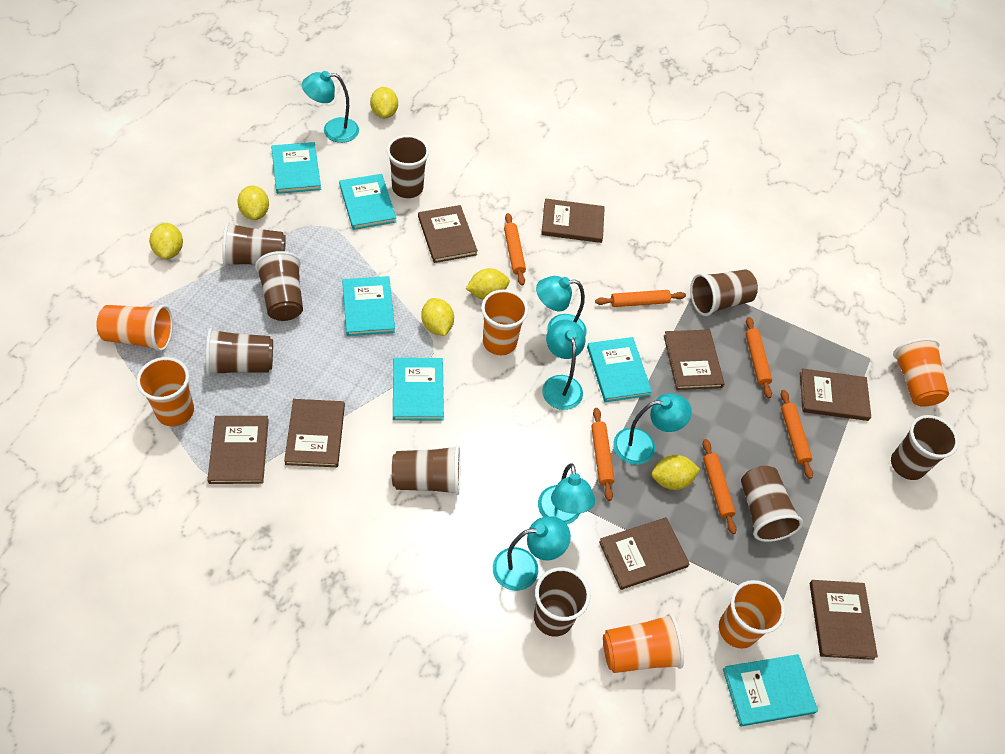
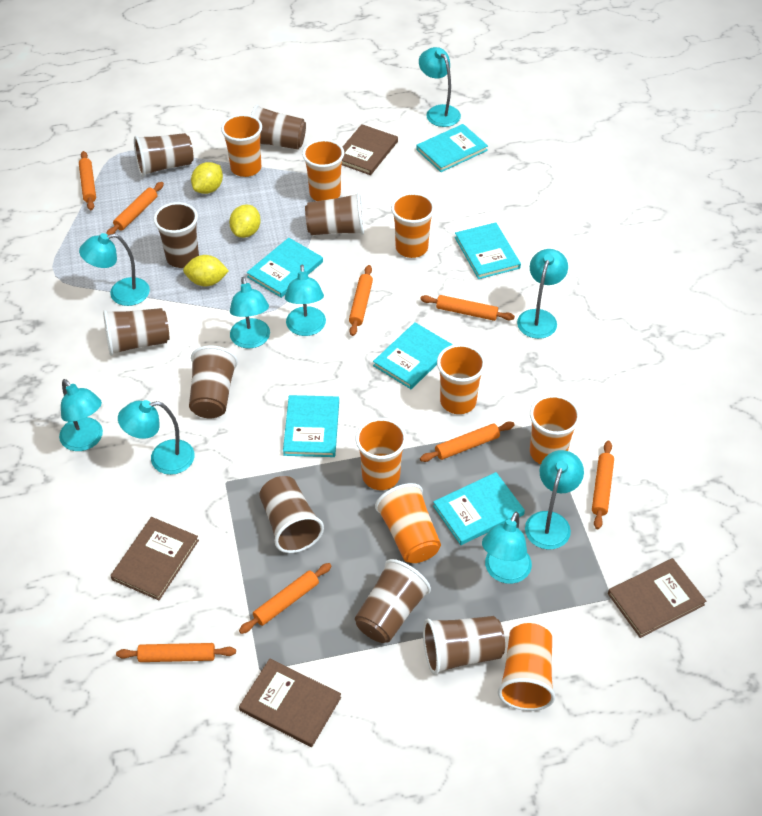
brown book: [207,416,269,484] [284,399,345,467] [418,205,478,263] [541,199,605,243] [599,517,690,590] [664,330,724,390] [800,368,871,421] [810,580,878,660] = 8 -> [110,517,199,600] [239,659,341,747] [342,124,398,175] [608,558,706,638] = 4
orange cup: [96,305,173,352] [136,357,194,426] [481,289,528,355] [603,613,684,673] [719,580,785,649] [893,338,949,407] = 6 -> [221,114,262,177] [302,139,344,201] [355,418,407,490] [375,483,441,563] [391,192,435,258] [437,344,486,414] [498,623,555,711] [530,395,580,464] = 8
orange rolling pin: [504,213,526,286] [591,408,615,501] [595,290,686,307] [703,439,737,534] [746,317,772,398] [781,390,813,479] = 6 -> [79,151,96,210] [106,182,164,235] [116,643,236,662] [239,563,331,634] [349,265,373,336] [420,295,515,321] [420,421,515,462] [592,441,614,529] = 8
turquoise lamp: [302,71,359,143] [493,516,571,591] [536,276,586,336] [538,463,595,524] [542,320,585,410] [613,393,692,465] = 6 -> [59,379,103,451] [79,233,150,306] [118,400,195,475] [230,277,270,349] [285,265,326,336] [419,47,461,127] [482,512,532,584] [517,249,568,339] [525,450,584,550] = 9
yellow lemon: [149,223,183,259] [237,186,269,220] [370,87,398,118] [421,298,454,336] [466,268,510,300] [652,455,700,490] = 6 -> [183,255,229,286] [191,162,223,194] [229,204,261,238] = 3

